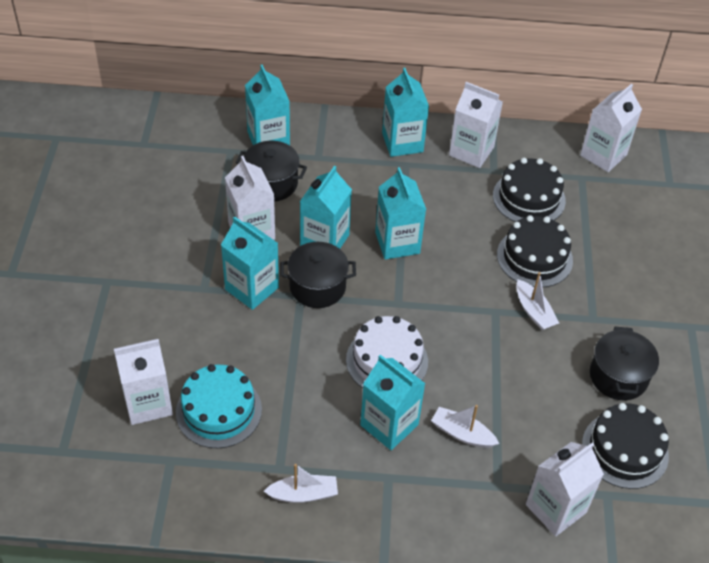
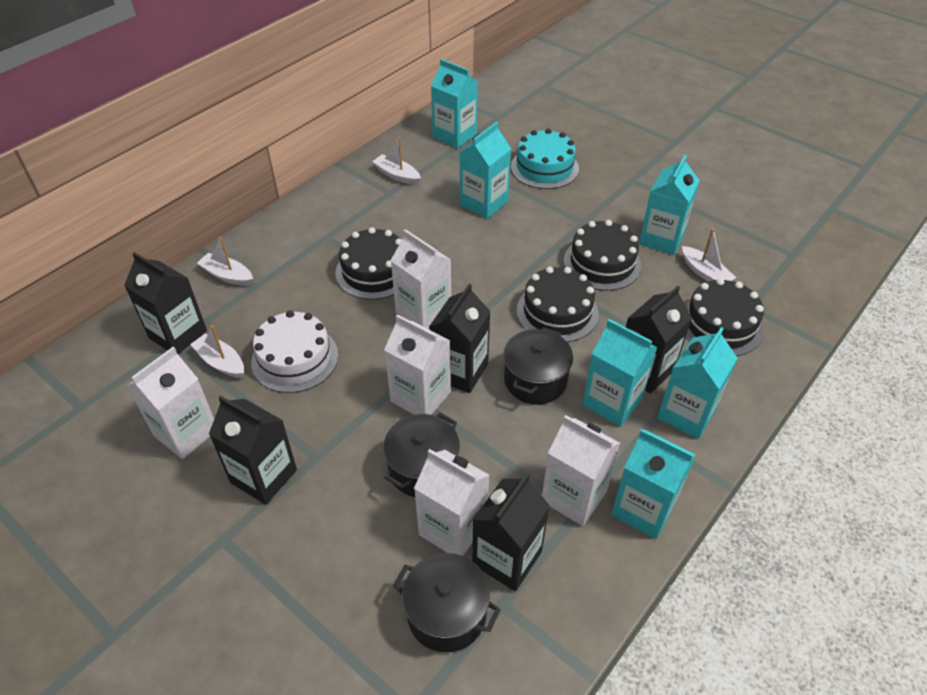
black cake: [493,158,566,222] [497,215,573,287] [582,403,669,489] = 3 -> [335,227,402,300] [517,267,599,342] [564,220,641,291] [685,278,764,356] = 4
black carton: none = 0 -> [124,252,207,354] [209,396,297,505] [429,284,491,393] [472,473,550,591] [626,286,692,394] = 5
white boat: [264,464,338,503] [431,405,499,448] [516,272,559,330] = 3 -> [190,325,244,378] [197,237,253,286] [372,137,421,185] [682,228,736,282] = 4

